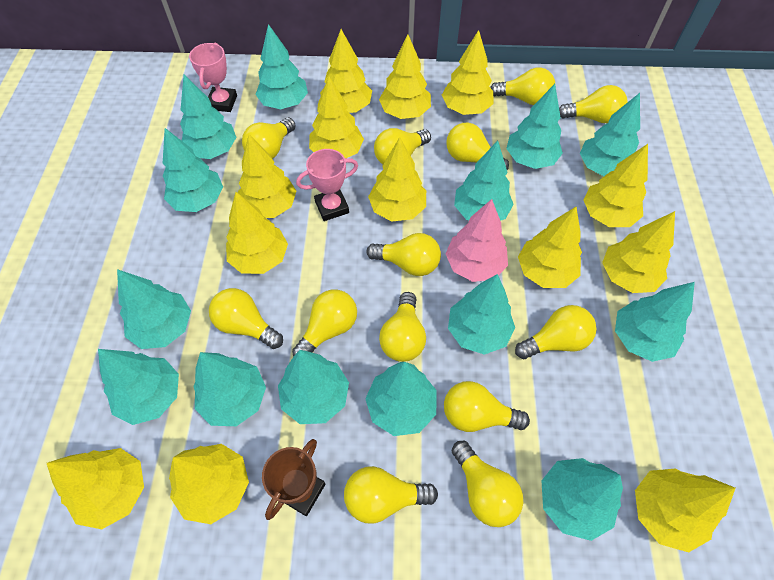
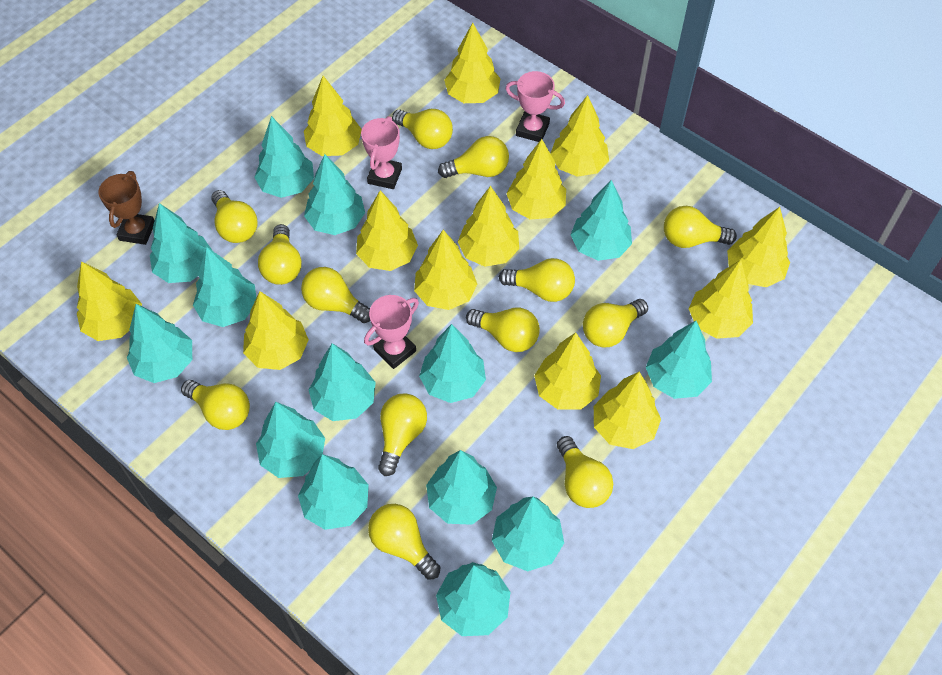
pink tree: [446,199,508,282] = 1 -> none = 0
pink trophy: [189,42,237,112] [296,149,358,221] = 2 -> [361,116,402,189] [364,295,419,369] [505,71,565,142] = 3

